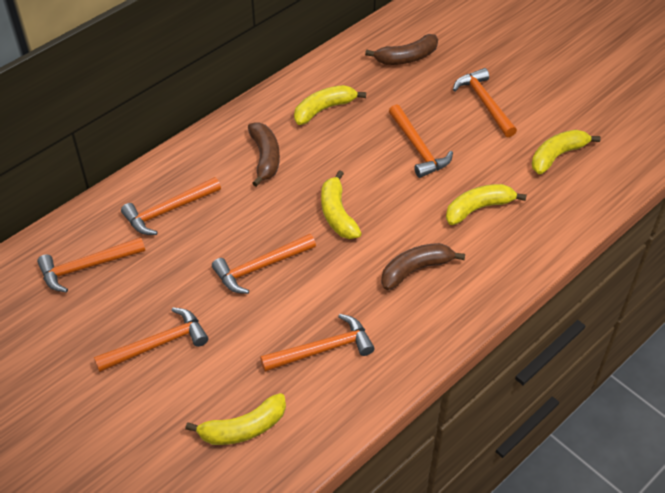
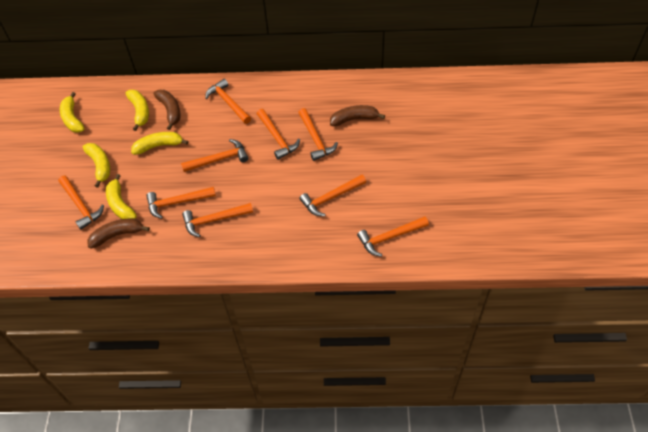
orange hammer: [37,237,145,293] [94,308,208,372] [121,177,221,235] [212,234,316,294] [260,314,375,372] [389,104,453,178] [453,68,517,137] = 7 -> [58,176,104,230] [146,187,216,219] [181,139,248,172] [182,203,253,237] [205,79,251,124] [257,109,300,160] [298,108,338,161] [299,174,366,216] [357,216,429,257] = 9

